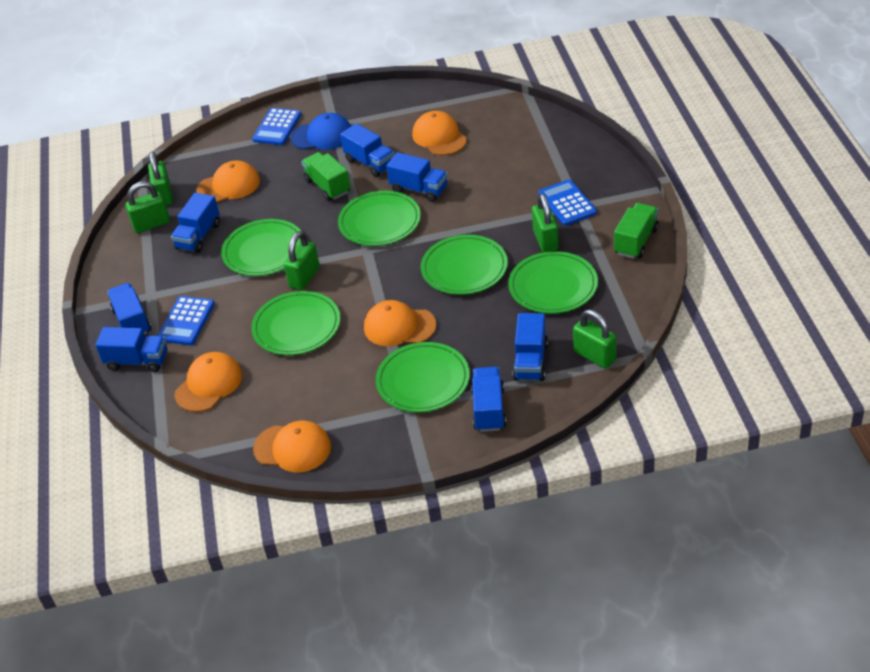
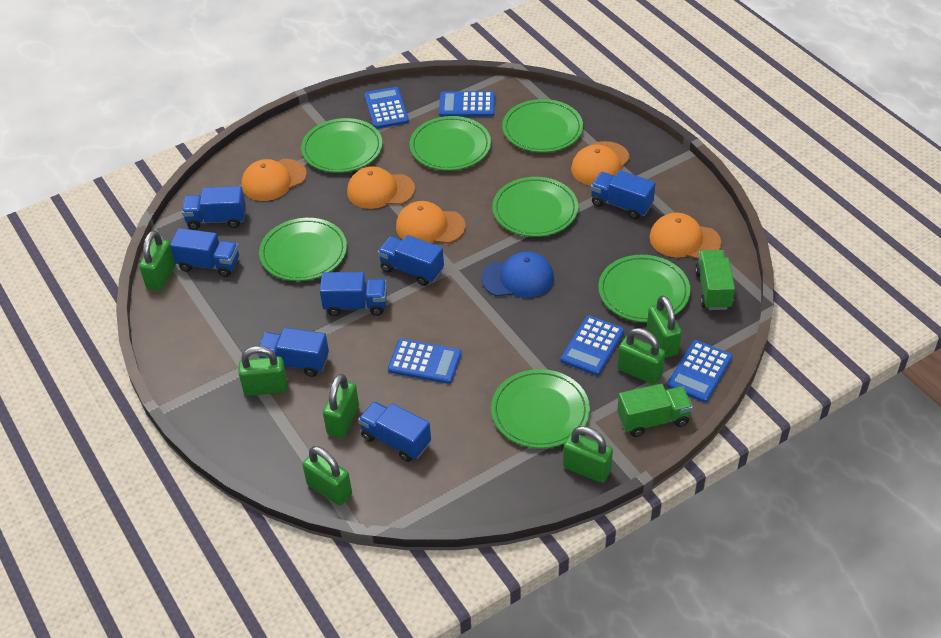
blue calculator: [157,296,215,345] [252,108,302,145] [538,179,597,226] = 3 -> [365,87,409,129] [388,339,462,384] [439,91,495,117] [560,315,624,376] [667,340,733,403] = 5
green padlock: [125,181,170,233] [148,151,173,205] [284,231,320,290] [532,194,559,252] [573,310,617,369] = 5 -> [139,230,176,290] [238,346,287,396] [302,446,352,505] [323,374,359,438] [563,426,613,483] [617,328,665,385] [647,295,682,358] = 7
green plate: [221,219,301,276] [251,291,340,355] [338,191,421,246] [376,342,470,412] [421,235,508,295] [508,251,598,314] = 6 -> [259,218,347,281] [301,118,382,173] [410,116,491,171] [491,369,590,448] [492,177,578,237] [502,99,583,152] [598,255,690,322] = 7

